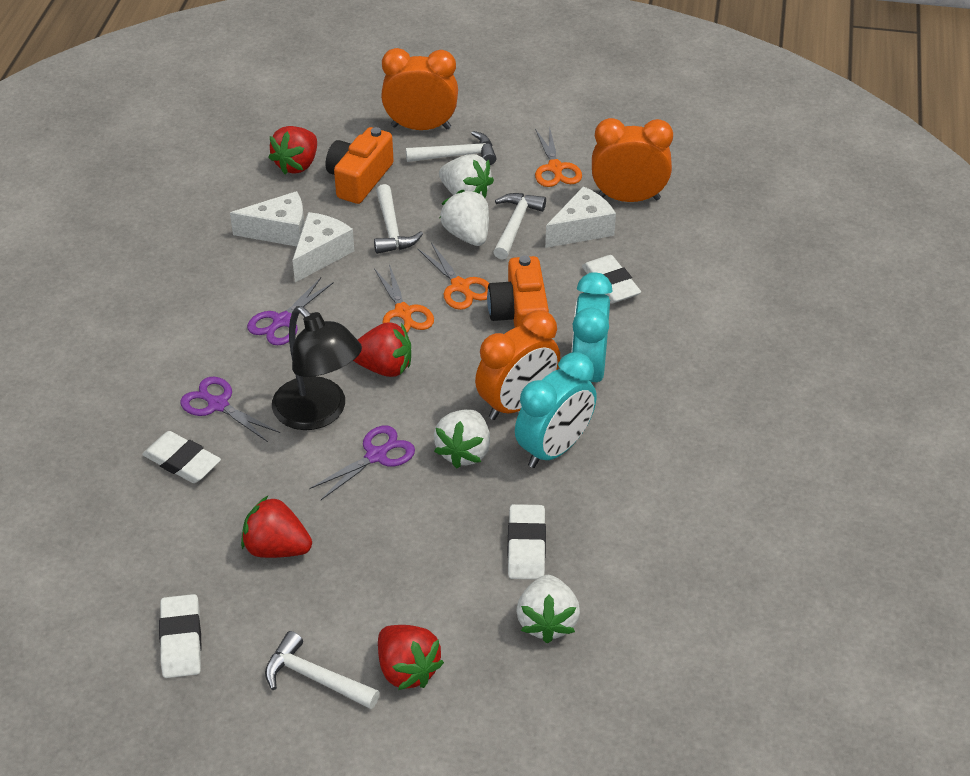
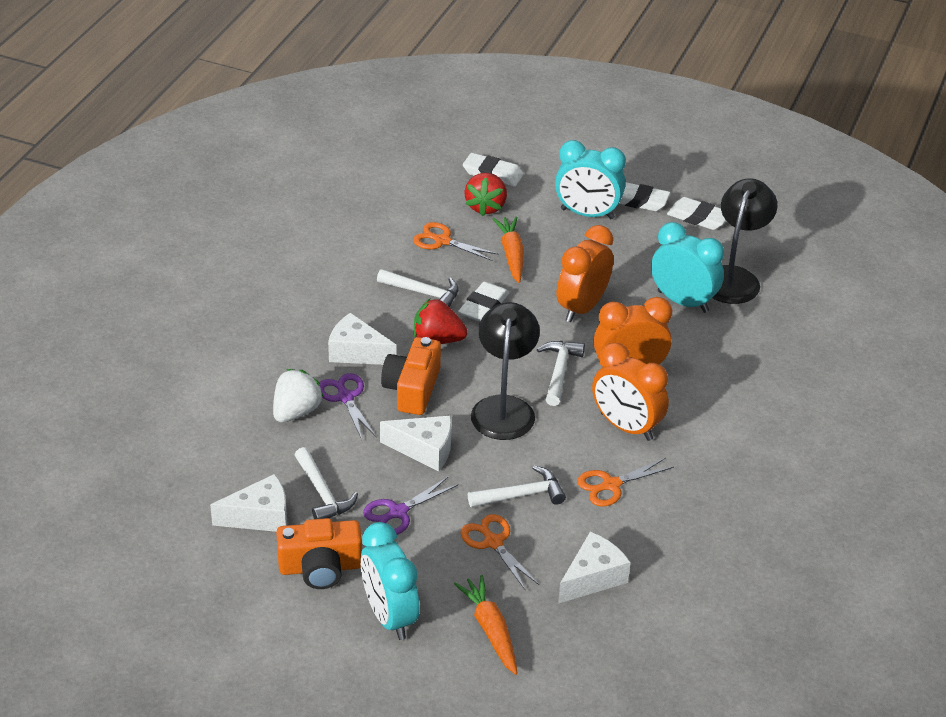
black lamp: [272,306,362,430] = 1 -> [471,302,540,440] [712,178,777,304] = 2
orange carrot: none = 0 -> [454,575,518,675] [493,216,524,283] = 2
purple scissors: [180,377,280,442] [247,278,334,345] [309,426,415,500] = 3 -> [319,373,376,440] [363,476,458,535] = 2
red strawberry: [241,496,312,558] [268,126,317,174] [353,322,411,377] [378,625,444,690] = 4 -> [414,299,468,344] [464,173,507,216] = 2
turquoise clock: [515,352,597,468] [571,272,613,383] = 2 -> [361,522,420,640] [555,140,626,219] [651,222,724,313] = 3
white cheese: [230,191,304,247] [292,212,354,282] [545,186,616,248] = 3 -> [210,474,287,532] [328,313,397,365] [380,416,452,472] [558,532,631,604] = 4
white strawberry: [434,409,490,468] [439,154,494,198] [440,190,489,246] [517,575,580,644] = 4 -> [273,369,324,423] = 1

